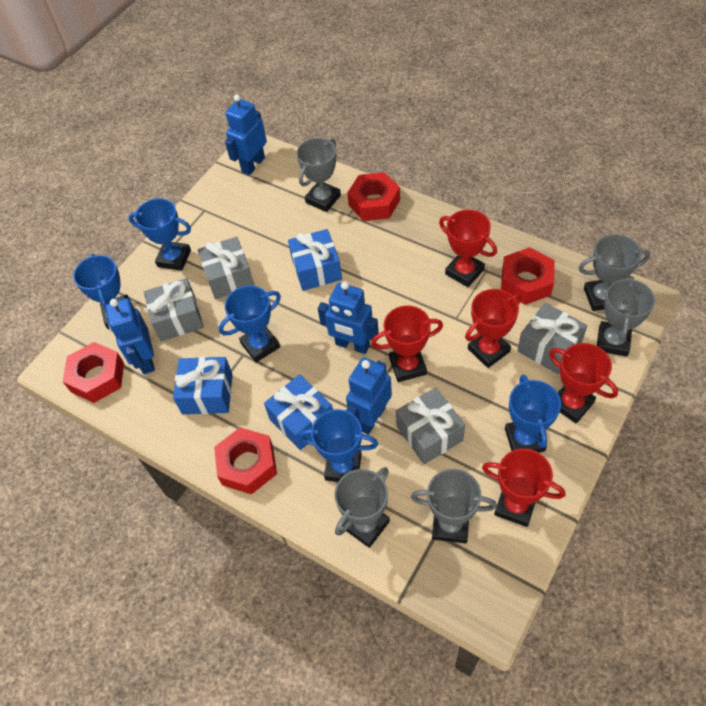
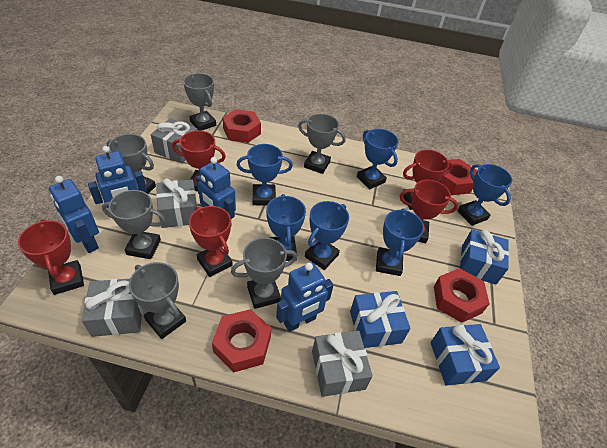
blue trophy: [73,254,129,329] [129,198,191,271] [219,285,281,362] [298,409,378,482] [505,375,561,452] = 5 -> [237,144,293,205] [266,194,306,261] [305,201,349,270] [357,129,398,189] [376,208,424,276] [457,164,512,226] = 6
grey trophy: [297,138,341,212] [334,467,390,548] [411,469,497,543] [579,234,650,311] [597,276,655,357] = 5 -> [102,190,165,259] [107,134,156,194] [129,262,186,339] [183,73,216,131] [231,238,297,309] [298,114,346,174] = 6

